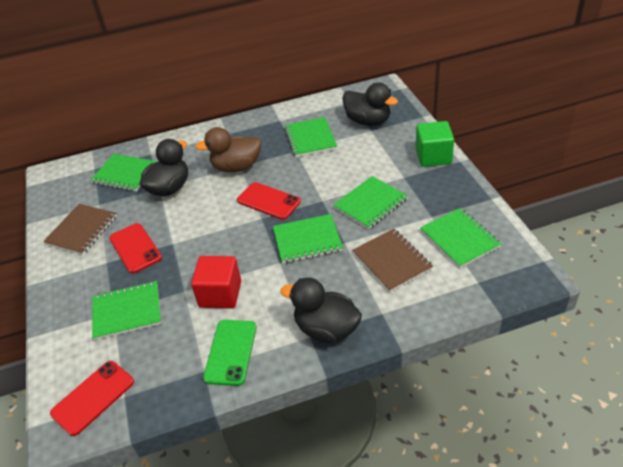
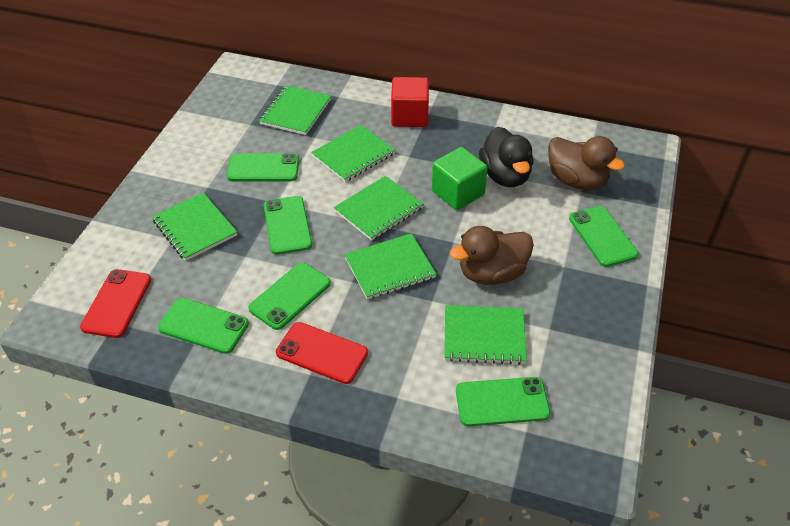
black duck: [140,139,188,196] [280,277,362,343] [342,82,398,126] = 3 -> [479,127,533,187] = 1
brown duck: [196,127,262,172] = 1 -> [450,226,534,285] [548,136,625,190] = 2
brown notebook: [43,204,117,255] [352,229,433,292] = 2 -> none = 0
green phone: [203,320,257,386] = 1 -> [158,298,249,354] [227,153,299,181] [248,262,331,330] [264,196,312,255] [456,377,550,426] [569,206,638,267] = 6
red phone: [50,361,134,436] [109,223,162,273] [237,182,301,220] = 3 -> [80,269,151,338] [276,322,368,384] = 2

